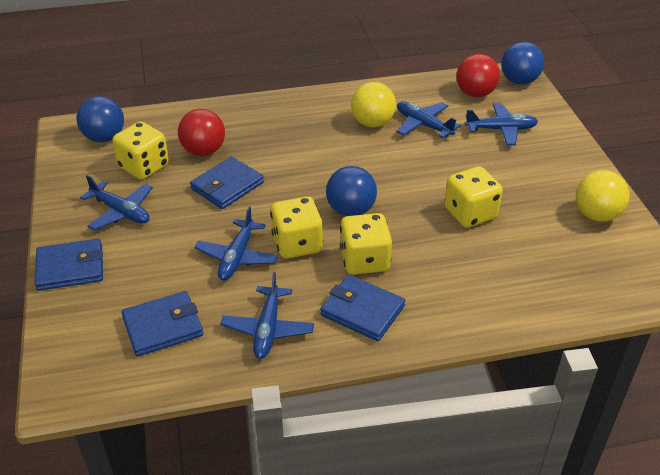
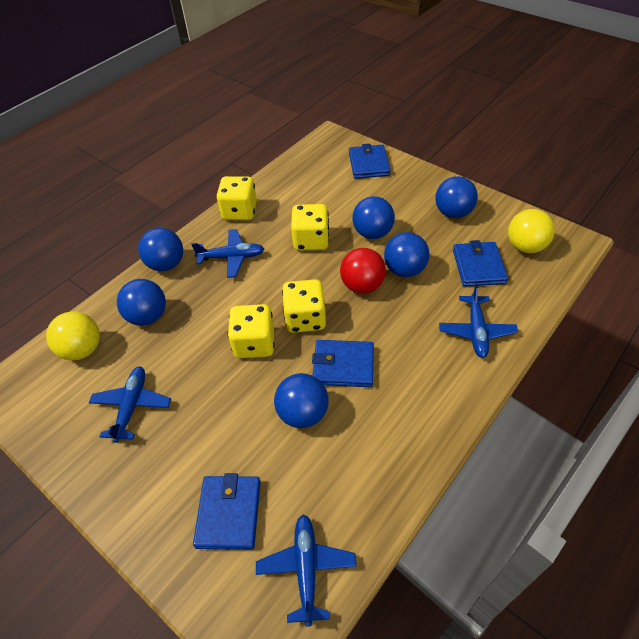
blue ball: [76,96,124,142] [326,166,377,216] [501,42,544,85] = 3 -> [117,279,166,326] [138,228,183,271] [274,373,329,428] [353,196,395,239] [384,232,429,277] [435,176,478,218] = 6
blue plane: [80,175,153,231] [194,207,278,280] [221,272,314,359] [397,101,461,138] [465,103,538,145] = 5 -> [89,366,171,443] [191,229,264,278] [256,514,357,627] [439,284,518,358] = 4
red ball: [178,109,225,156] [456,54,500,97] = 2 -> [340,248,386,294] = 1

